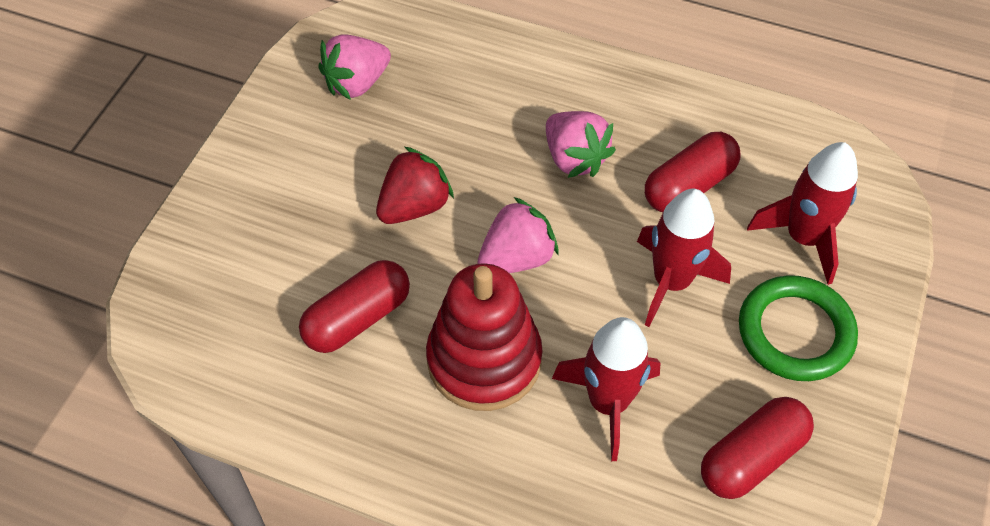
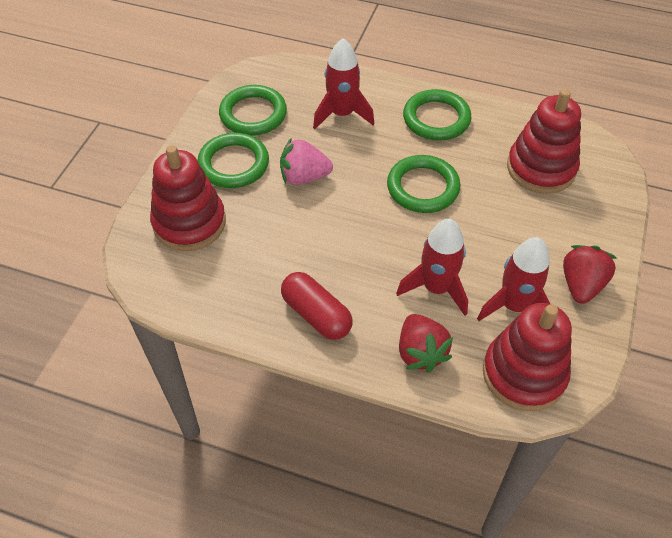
green ring: [739,275,858,381] = 1 -> [197,133,269,188] [219,85,287,136] [387,155,461,213] [403,89,471,141] = 4
pink strawberry: [318,34,391,100] [478,197,559,273] [546,111,616,178] = 3 -> [280,138,333,185] = 1
red capsule: [299,260,410,353] [645,132,741,212] [701,397,814,499] = 3 -> [281,272,353,340] = 1
red stacking toy: [426,263,543,411] = 1 -> [150,145,226,251] [483,303,572,411] [507,89,581,194] = 3
red strawberry: [376,147,454,224] = 1 -> [399,314,453,373] [563,245,617,304] = 2

